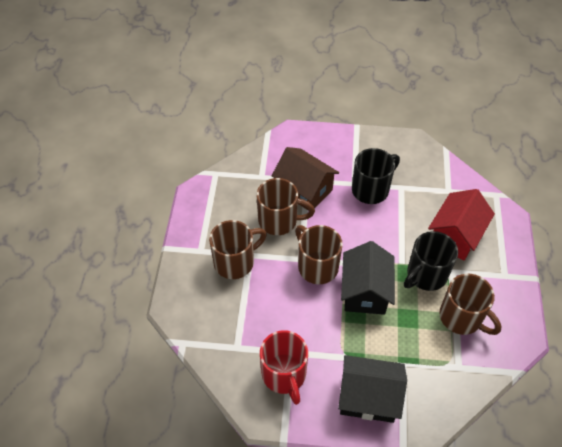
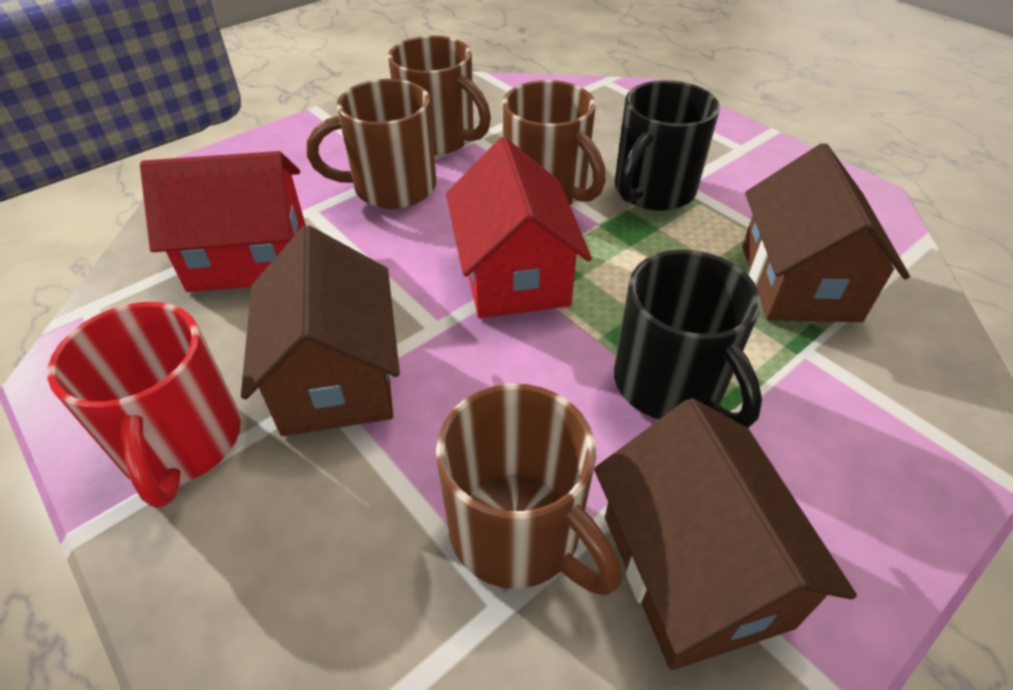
black house: [338,355,407,423] [341,241,395,315] = 2 -> none = 0
brown house: [272,147,339,211] = 1 -> [241,225,400,436] [594,398,857,670] [742,143,910,322] = 3
red house: [428,189,495,260] = 1 -> [140,151,306,292] [446,137,592,318] = 2

